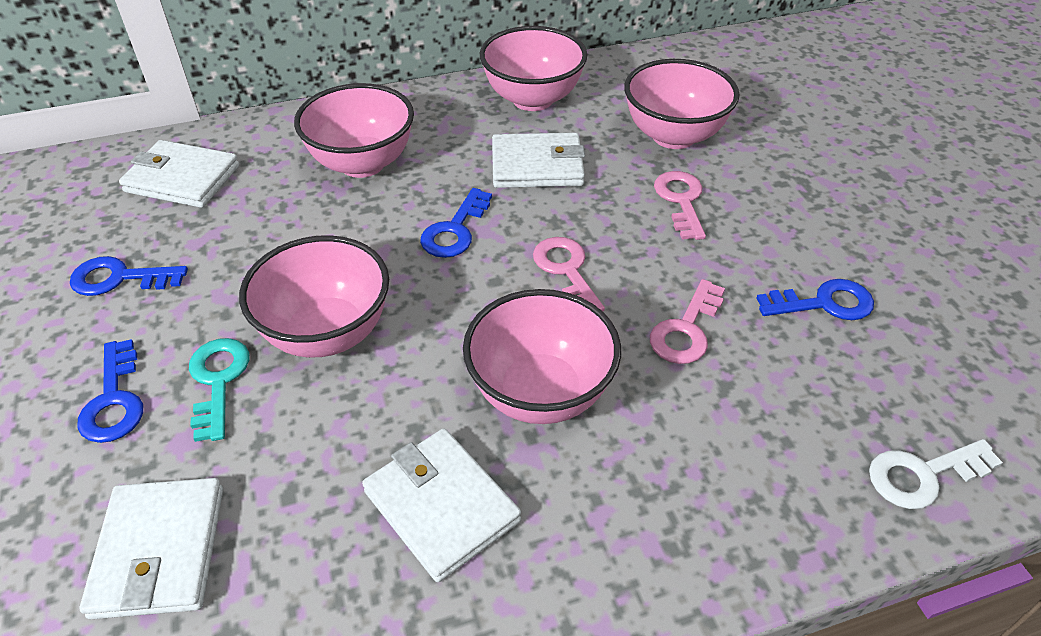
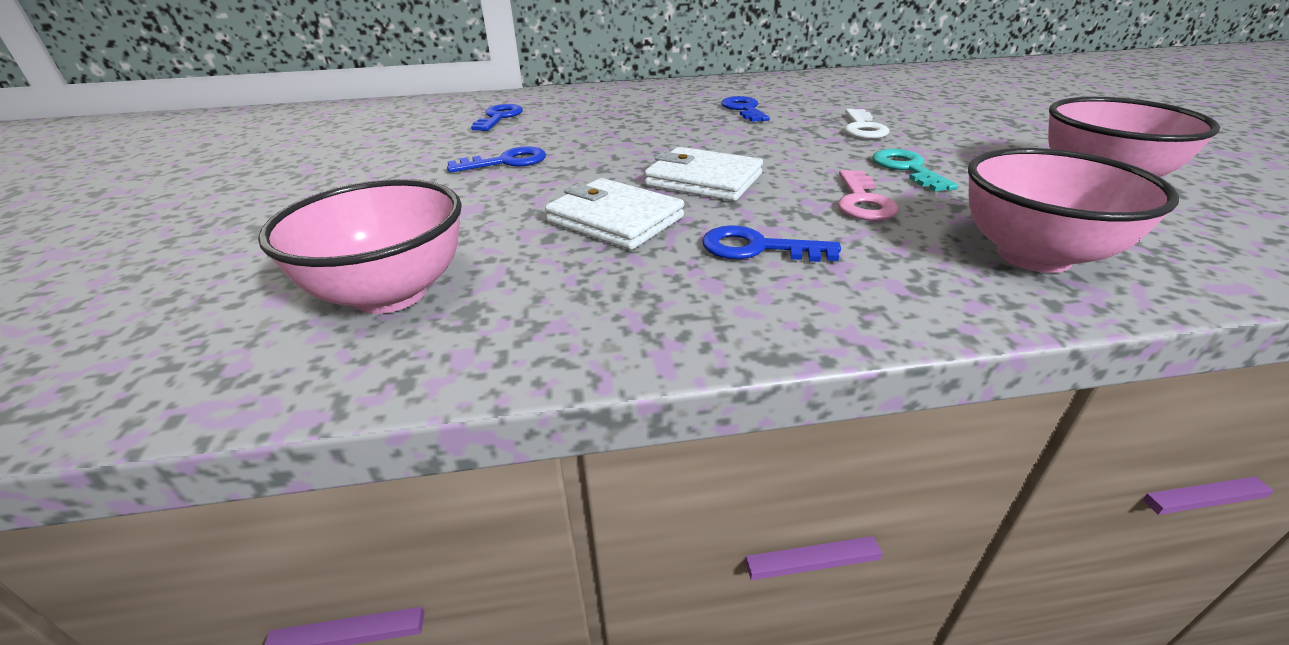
pink bowl: [239,235,389,358] [294,83,414,178] [463,289,621,424] [480,26,587,111] [624,59,740,149] = 5 -> [258,179,462,314] [968,148,1179,273] [1048,97,1220,177] = 3
pink key: [533,237,605,311] [650,279,725,364] [654,171,706,240] = 3 -> [838,170,898,221] = 1
white wallet: [80,478,223,619] [119,140,239,208] [362,428,521,582] [492,133,585,188] = 4 -> [545,178,684,250] [645,147,763,201] = 2

